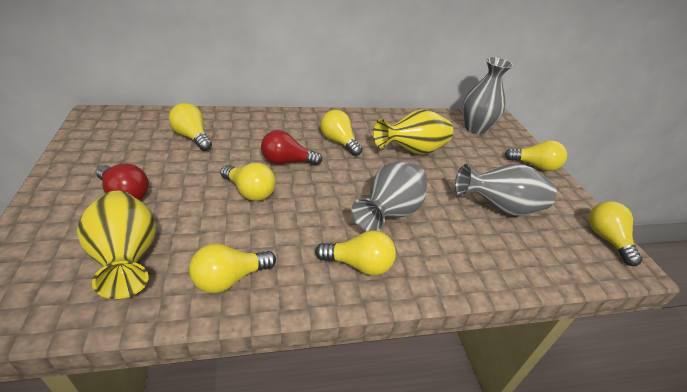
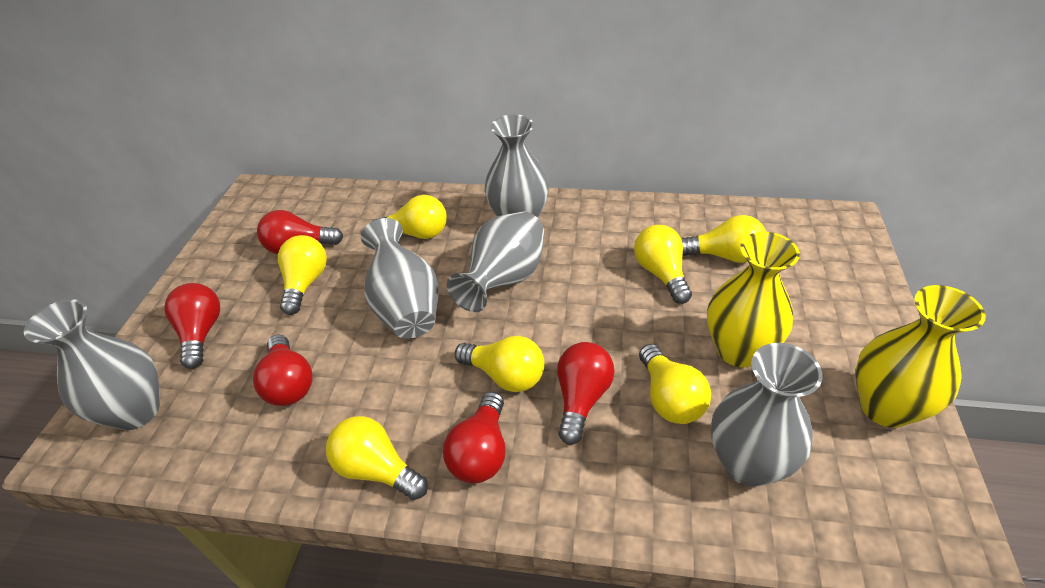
grey vase: [352,162,427,231] [455,164,557,216] [463,57,513,134] = 3 -> [24,299,160,430] [361,218,439,339] [447,211,544,312] [485,114,549,218] [711,343,823,487] = 5
red light bulb: [96,164,149,200] [261,130,322,166] = 2 -> [164,283,220,369] [253,334,313,406] [257,210,343,254] [443,391,506,483] [557,342,615,445] = 5

